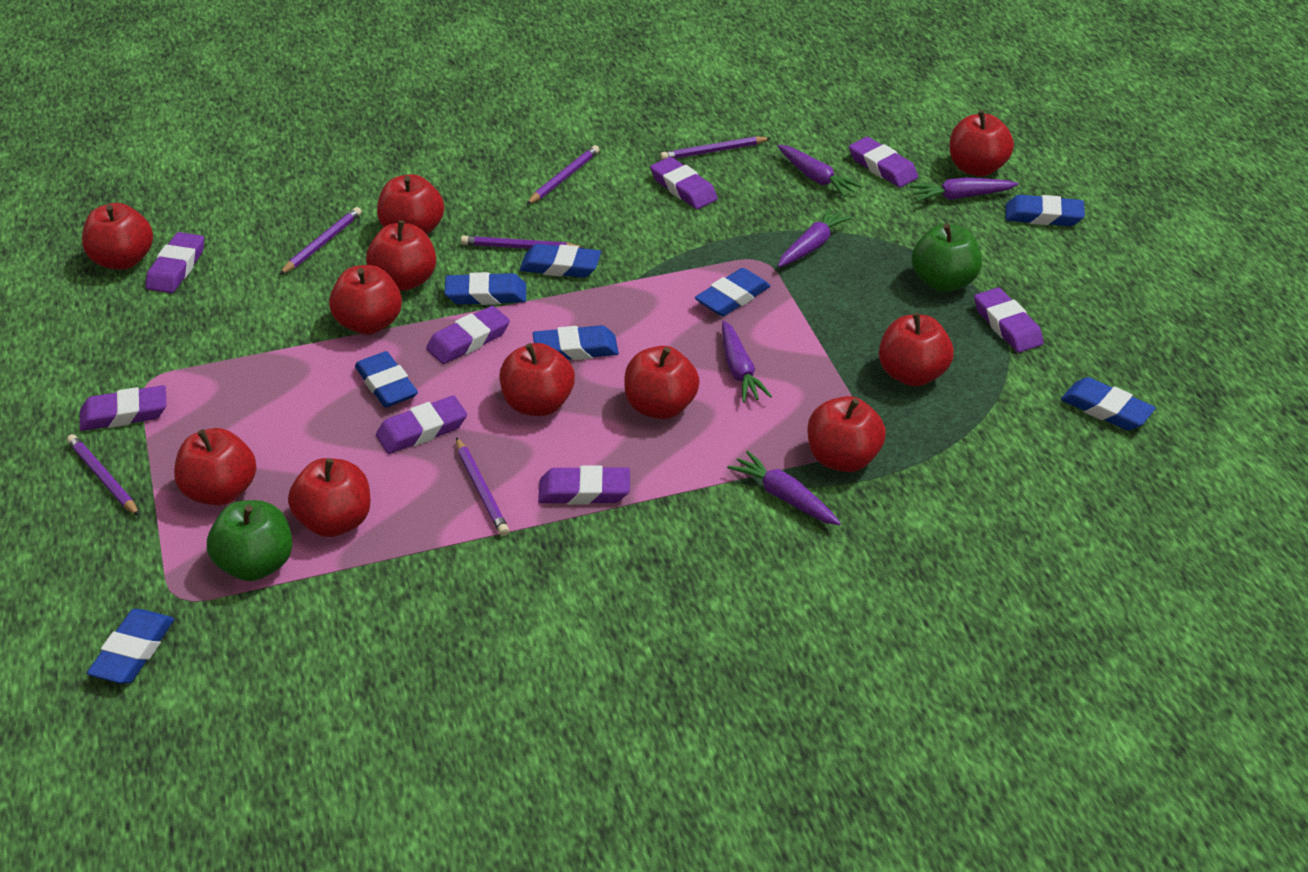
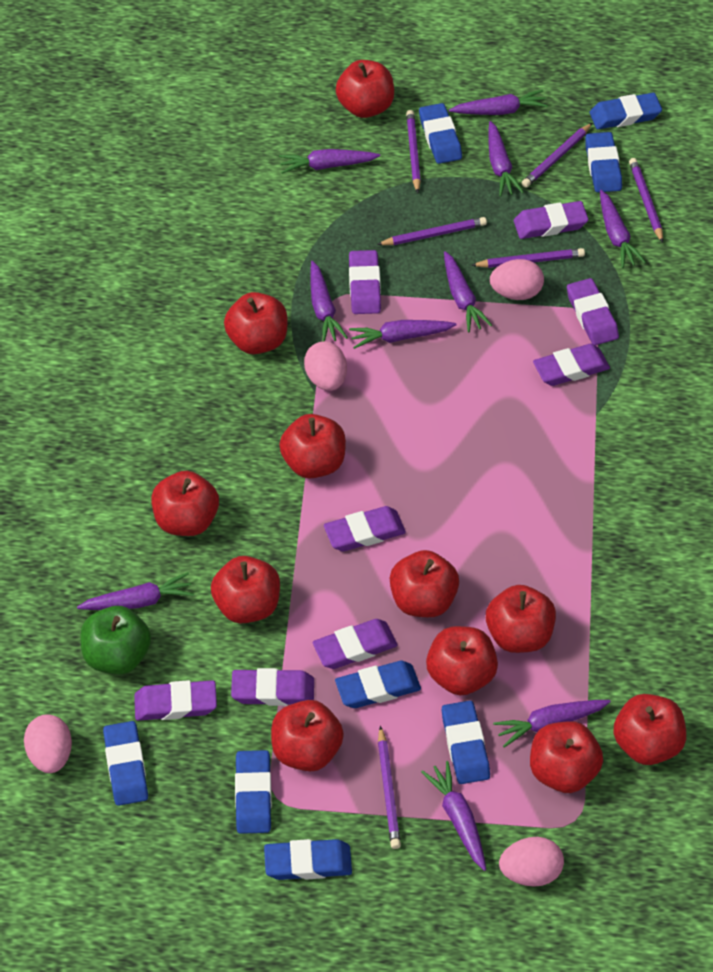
green apple: [207,500,293,581] [912,224,982,292] = 2 -> [80,606,151,674] = 1
pink egg: none = 0 -> [24,714,72,773] [304,341,347,391] [490,259,544,300] [499,837,564,887] = 4
purple carrot: [722,321,772,402] [727,451,841,525] [777,145,862,197] [778,207,852,267] [910,178,1019,202] = 5 -> [77,572,194,610] [279,149,380,174] [310,261,348,342] [349,320,456,349] [421,761,486,871] [444,251,492,332] [449,89,548,115] [488,121,524,197] [493,700,611,748] [600,190,646,268] = 10

